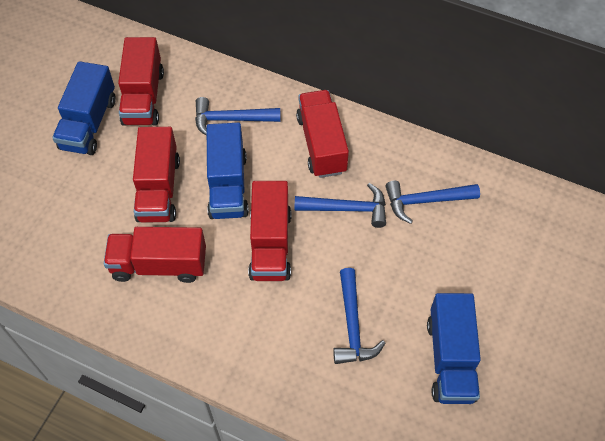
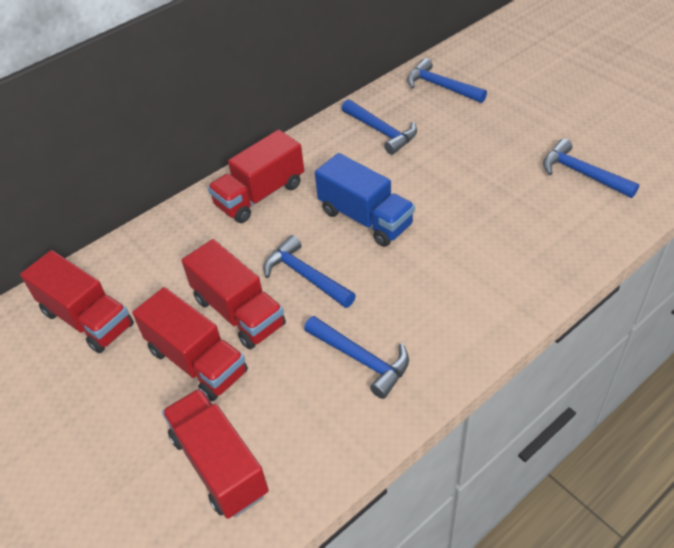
blue hammer: [195,97,281,136] [294,183,386,228] [333,268,385,364] [386,181,480,224] = 4 -> [263,235,356,308] [304,316,409,399] [342,99,417,155] [407,58,487,103] [543,139,639,198] = 5
blue truck: [52,61,116,155] [206,123,249,219] [427,293,481,404] = 3 -> [315,153,415,247] = 1

